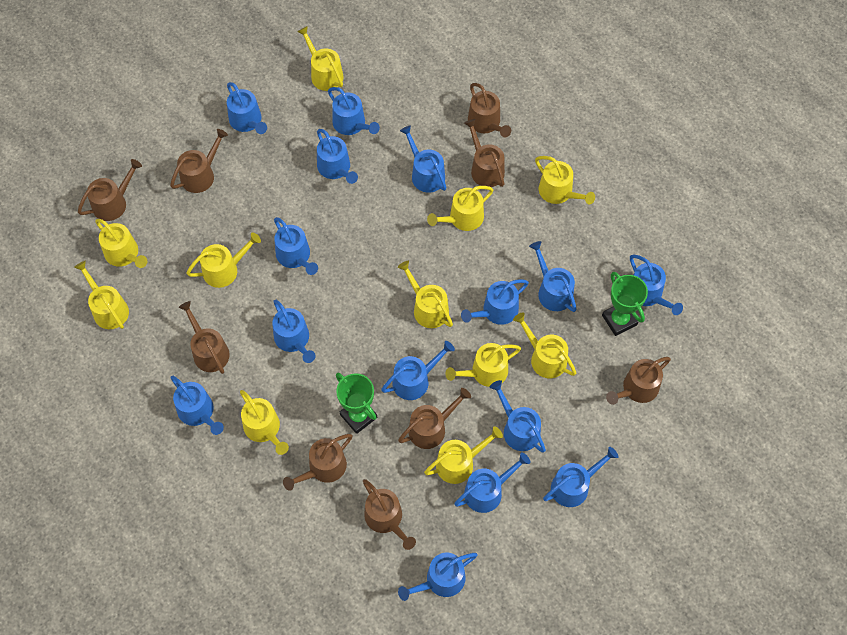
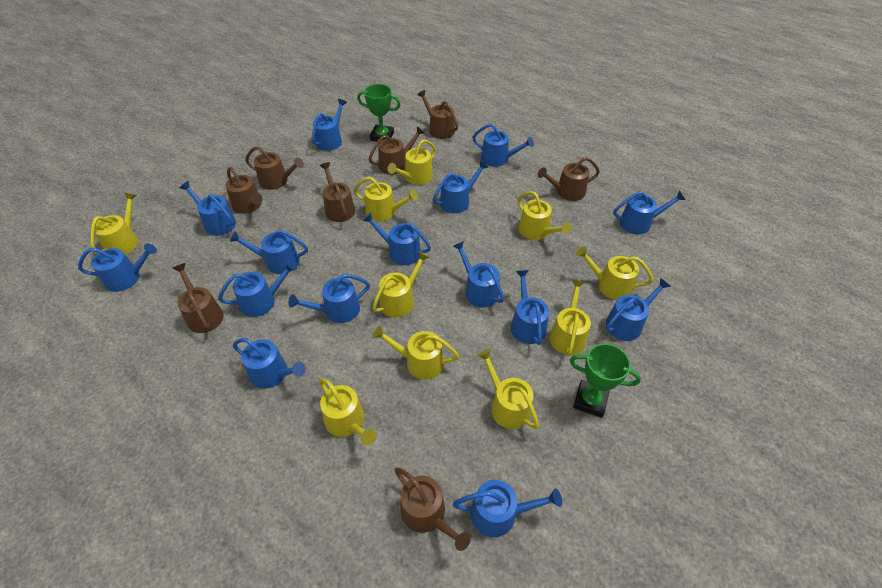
brown watering can: [78,159,142,221] [170,129,228,193] [179,301,230,374] [283,434,352,491] [363,479,416,550] [398,388,471,449] [464,119,505,187] [468,83,511,137] [606,357,671,405] = 9 -> [173,263,223,333] [225,167,263,214] [245,146,304,190] [320,162,355,222] [369,126,425,175] [395,468,470,551] [417,90,458,139] [538,157,600,201] = 8
yellow watering can: [74,261,129,329] [95,219,147,268] [186,233,261,288] [240,390,289,455] [297,26,343,91] [398,261,453,328] [424,426,503,484] [427,186,493,231] [445,343,521,387] [513,312,577,378] [535,156,595,204] = 11 -> [90,193,138,255] [319,378,376,445] [353,176,418,221] [372,251,430,318] [372,326,459,380] [388,140,436,185] [477,349,539,429] [518,191,571,240] [550,280,591,356] [576,246,653,300] = 10

